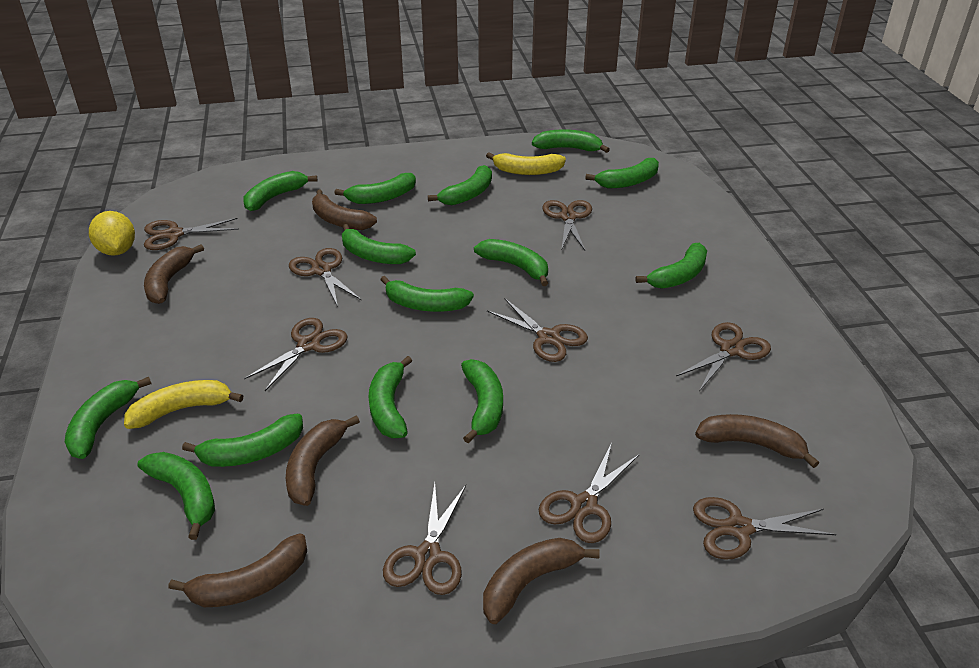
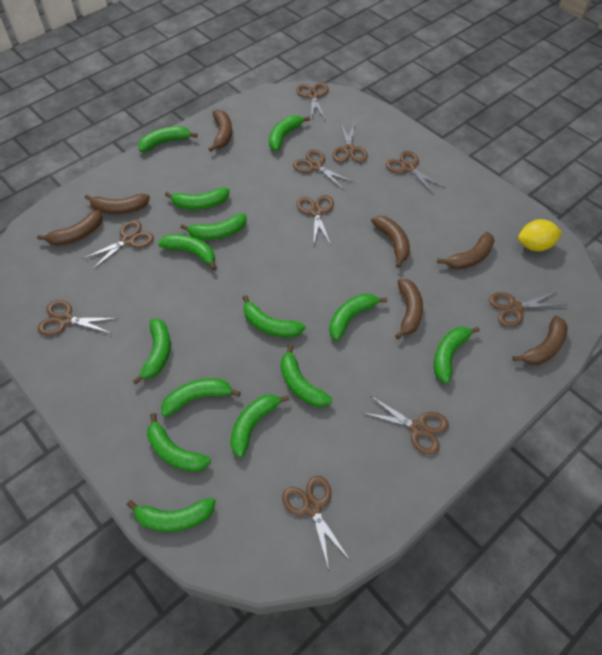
brown banana: [144,244,204,304] [168,534,307,607] [286,415,360,506] [312,189,377,230] [483,538,600,624] [695,414,819,468] = 6 -> [37,210,103,246] [85,194,150,214] [209,109,232,152] [371,216,410,268] [395,279,423,339] [437,232,494,270] [512,316,567,365] = 7
brown scissors: [144,218,239,250] [244,318,348,391] [289,248,361,307] [383,483,466,595] [487,299,588,362] [539,443,640,543] [542,200,592,250] [676,322,771,391] [693,497,837,559] = 9 -> [38,300,118,336] [82,220,154,270] [282,476,350,569] [293,149,355,190] [296,83,329,121] [297,195,334,245] [333,121,368,163] [363,396,449,455] [386,151,446,195] [489,290,567,327] = 10
yellow banana: [124,380,243,429] [486,152,566,175] = 2 -> none = 0

